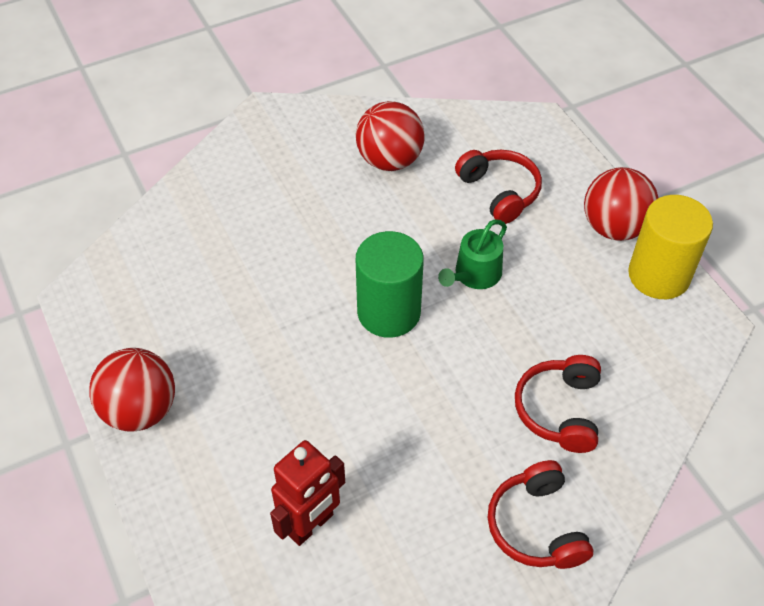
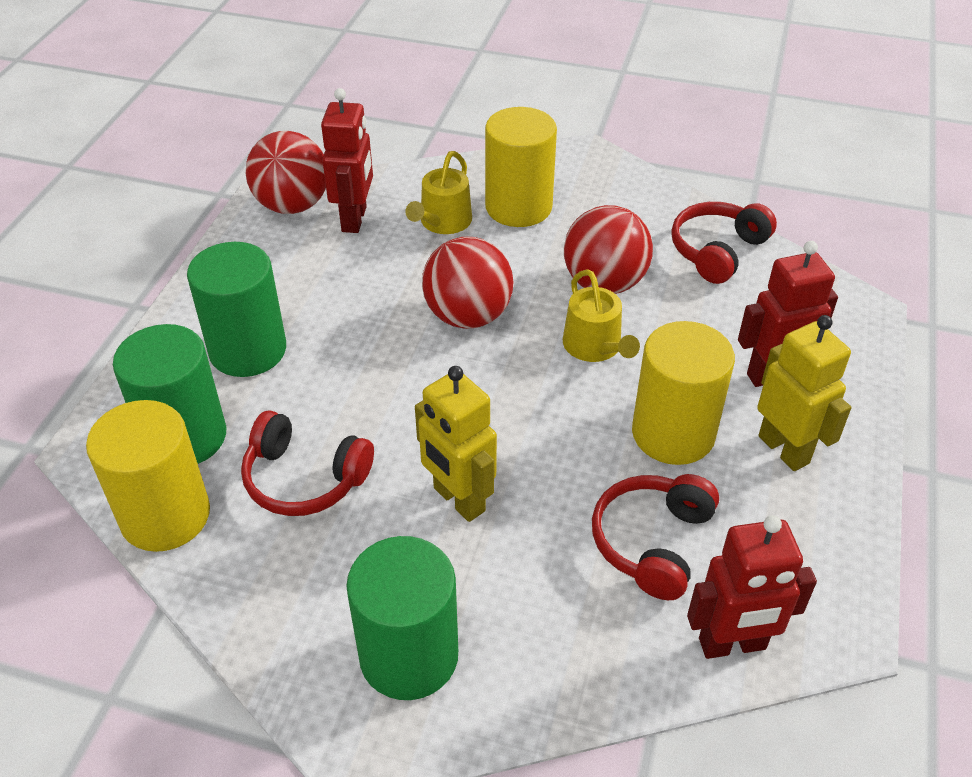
green cylinder: [356,231,424,338] = 1 -> [113,324,226,464] [187,242,286,377] [346,536,458,700] = 3
green watering can: [438,219,507,289] = 1 -> none = 0
red robot: [270,440,345,546] = 1 -> [321,88,373,233] [687,515,817,659] [738,241,838,387] = 3
yellow cylinder: [628,195,713,299] = 1 -> [86,400,210,552] [485,107,557,227] [632,321,735,465] = 3
yellow robot: none = 0 -> [415,366,497,522] [757,315,851,471] = 2
yellow watering can: none = 0 -> [405,151,472,234] [563,269,640,362] = 2

